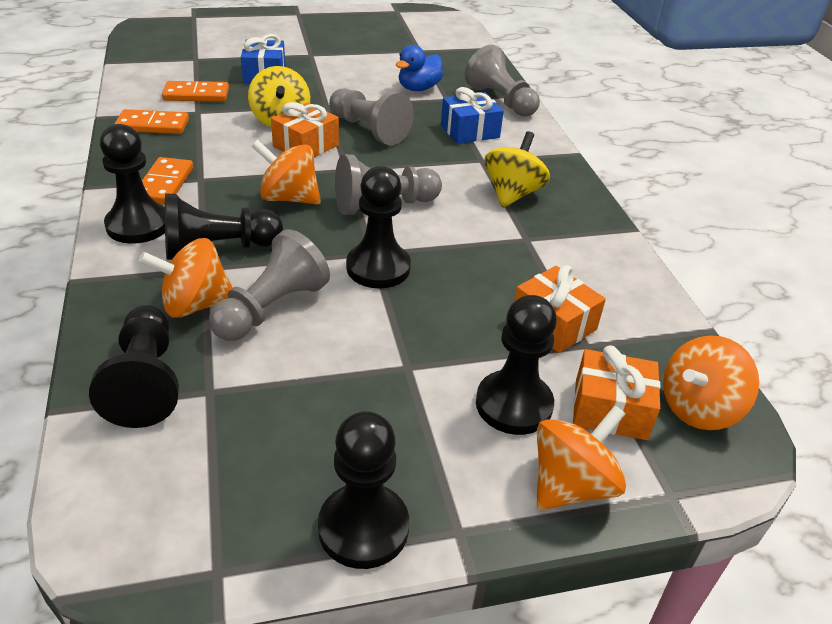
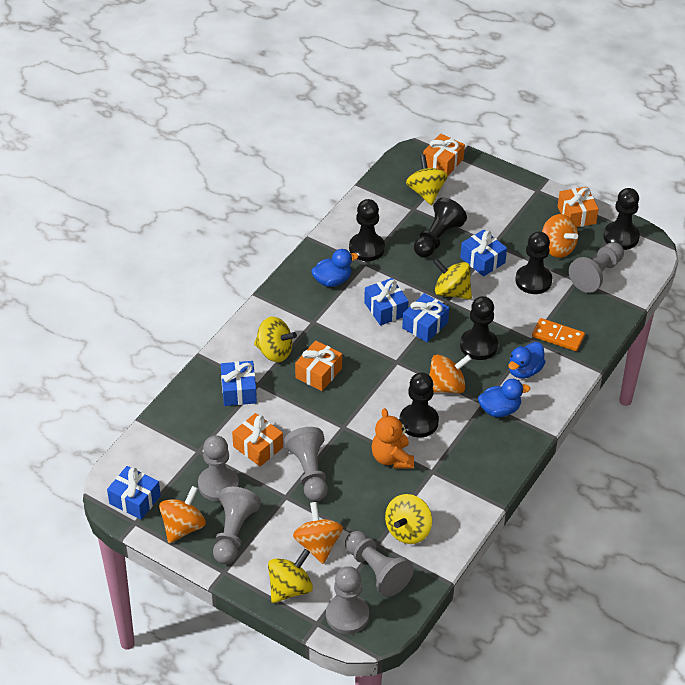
blue duck: [396,45,443,91] = 1 -> [311,249,358,287] [478,379,530,417] [509,342,545,379] = 3
blue gift: [241,34,285,84] [441,87,504,144] = 2 -> [107,466,161,520] [221,361,257,406] [364,278,409,326] [402,293,449,343] [460,229,507,276] = 5
grey pawn: [209,229,330,341] [329,88,414,145] [335,154,442,215] [465,45,540,116] = 4 -> [198,435,239,502] [213,487,261,564] [284,427,328,501] [326,566,369,634] [345,531,414,597] [569,242,624,293] = 6
orange domino: [115,109,189,134] [142,157,193,205] [162,81,229,102] = 3 -> [532,318,585,351] = 1
orange gift: [271,102,339,157] [514,265,606,353] [573,345,661,440] = 3 -> [232,413,283,467] [295,340,342,391] [423,134,465,175] [558,187,599,227] = 4
orange teddy bear: none = 0 -> [371,408,414,469] = 1
yellow spinning top: [248,66,310,127] [485,131,550,208] = 2 -> [254,317,297,362] [268,549,313,603] [385,494,432,544] [406,154,448,205] [433,258,472,300] = 5

